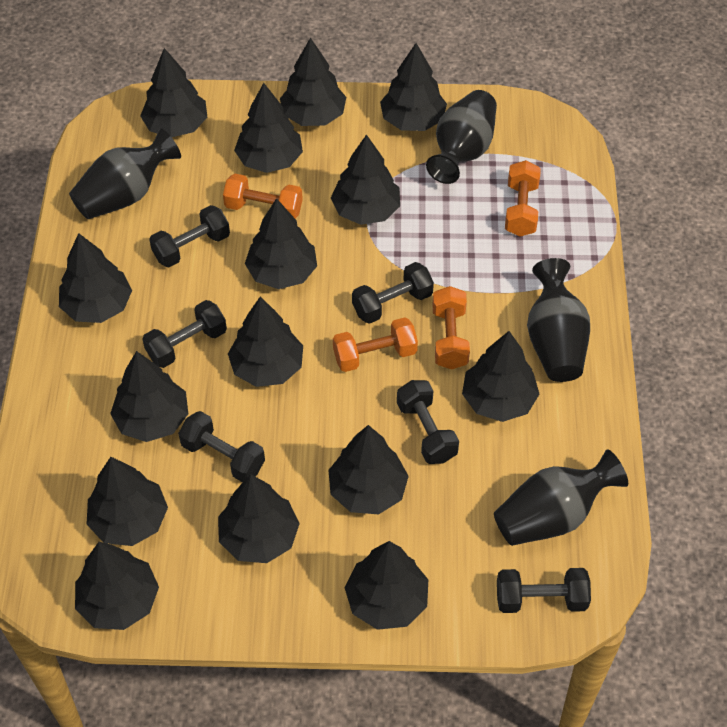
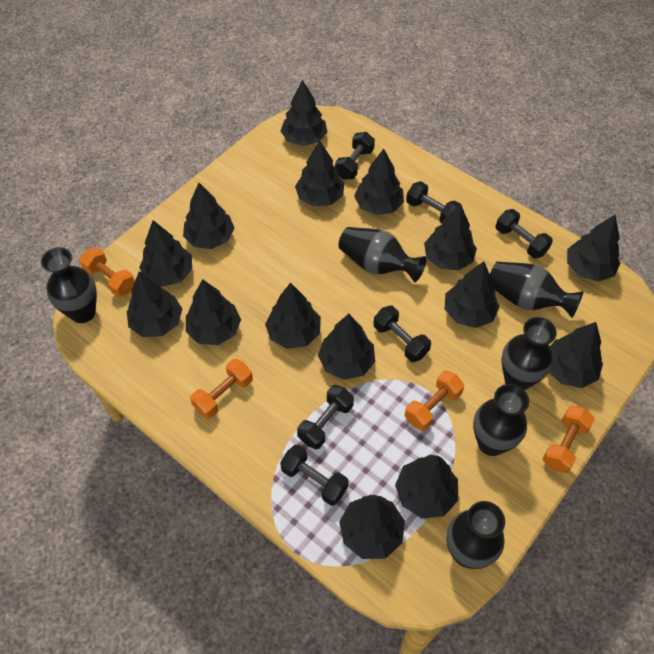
black vase: [69,128,181,219] [426,90,497,184] [494,449,628,546] [527,258,590,382] = 4 -> [41,247,97,323] [338,227,426,282] [446,501,505,569] [473,384,529,456] [490,262,584,318] [501,317,557,390] = 6

